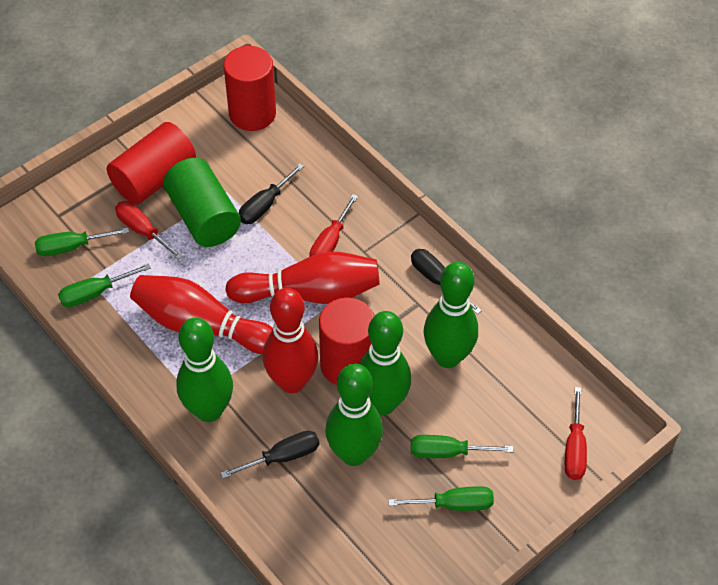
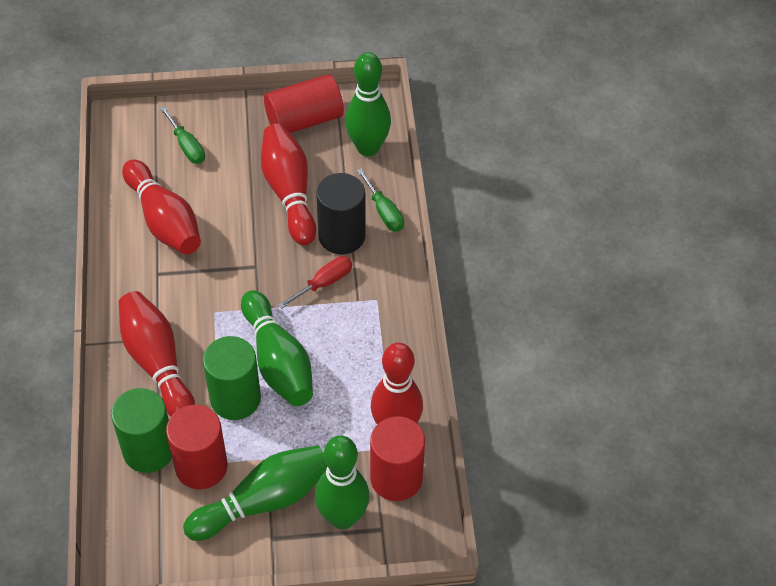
black cylinder: none = 0 -> [316,173,366,255] = 1
black screwdriver: [220,431,319,479] [239,163,304,224] [411,249,482,314] = 3 -> none = 0
green cylinder: [163,158,241,247] = 1 -> [111,388,172,473] [203,336,261,420] = 2
green screwdriver: [35,227,129,256] [58,263,151,307] [388,486,494,511] [411,435,513,458] = 4 -> [160,106,205,164] [357,168,404,232] = 2
red bowling pin: [130,275,273,354] [225,251,380,304] [263,288,318,393] = 3 -> [119,291,195,416] [122,159,201,254] [261,124,316,245] [371,343,423,424] = 4
red screwdriver: [115,201,183,260] [309,194,358,257] [565,387,587,480] = 3 -> [278,256,352,309] = 1

